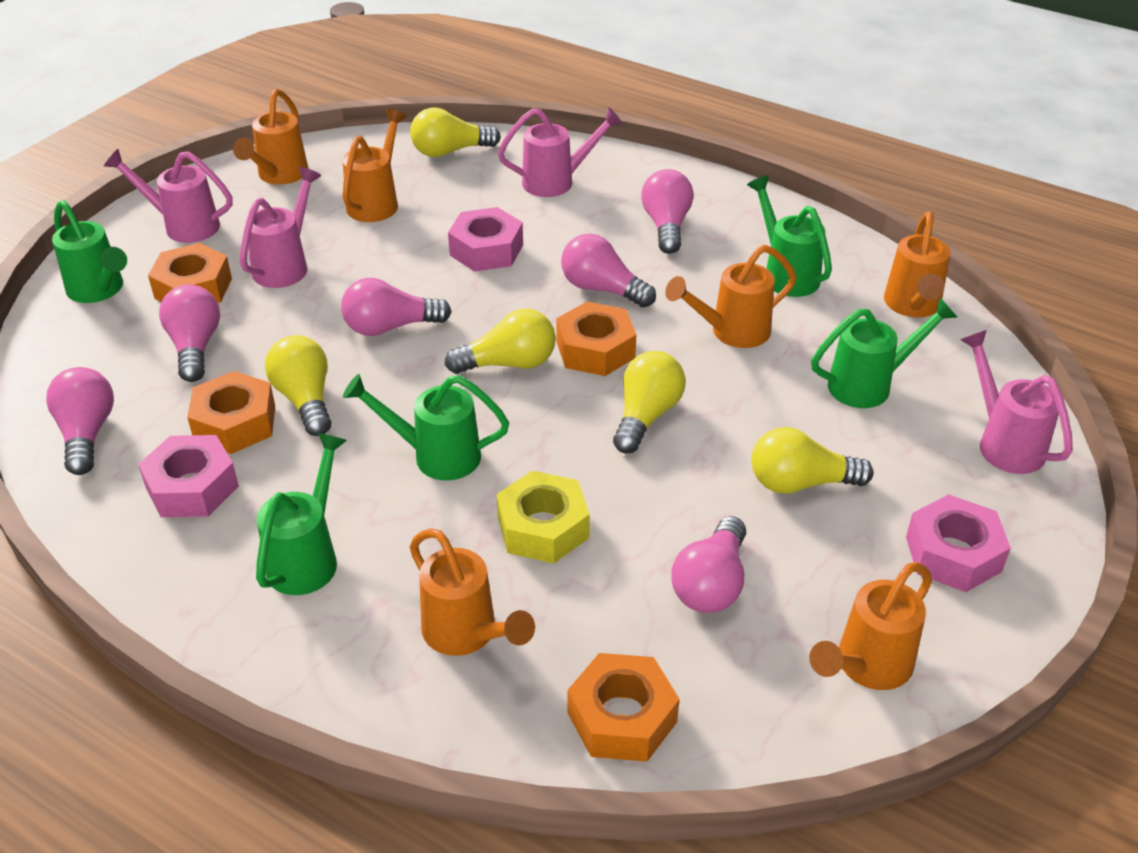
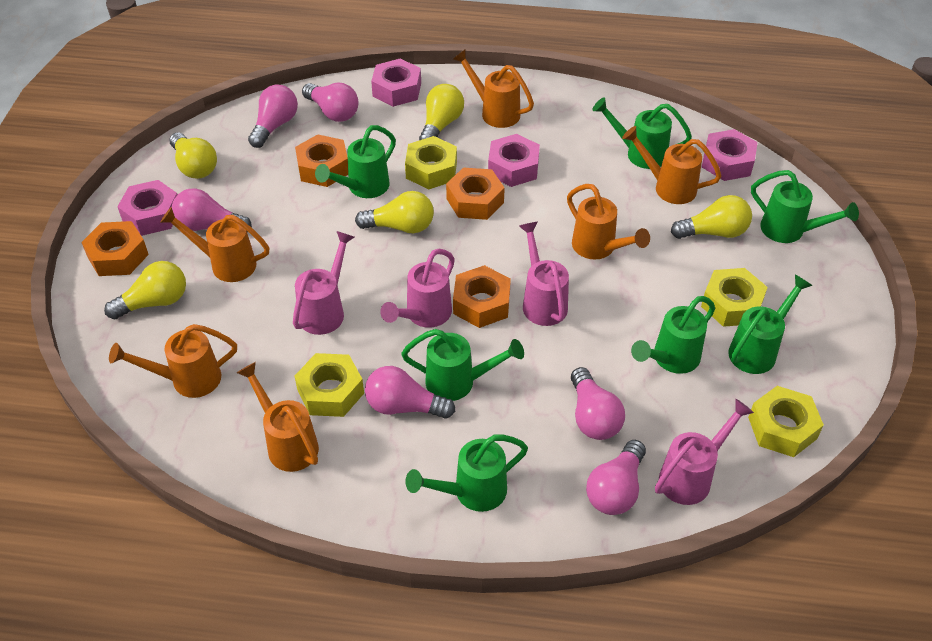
green watering can: [52,200,127,303] [256,433,347,595] [343,374,509,480] [747,175,832,297] [811,298,957,408] = 5 -> [315,125,396,198] [401,329,524,401] [405,434,528,512] [592,98,692,169] [631,296,715,374] [728,275,813,374] [751,170,859,243] = 7
pink nut: [138,435,239,517] [448,207,523,272] [906,494,1011,592] = 3 -> [117,180,178,236] [371,59,421,107] [488,134,540,187] [702,129,758,181] = 4
yellow nut: [497,471,590,563] = 1 -> [295,353,364,417] [405,136,457,189] [701,268,768,327] [748,386,824,457] = 4

